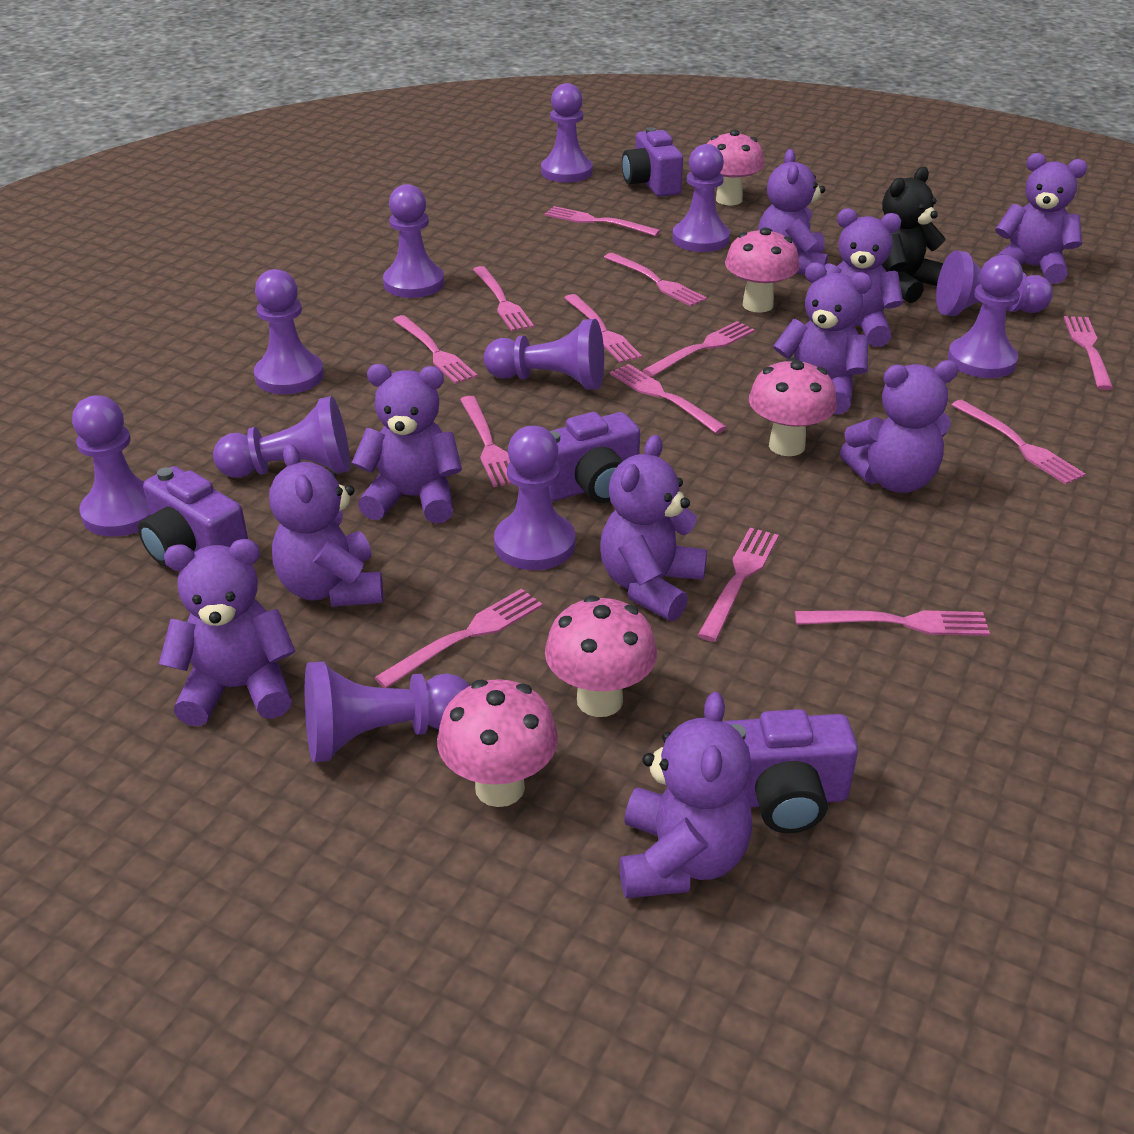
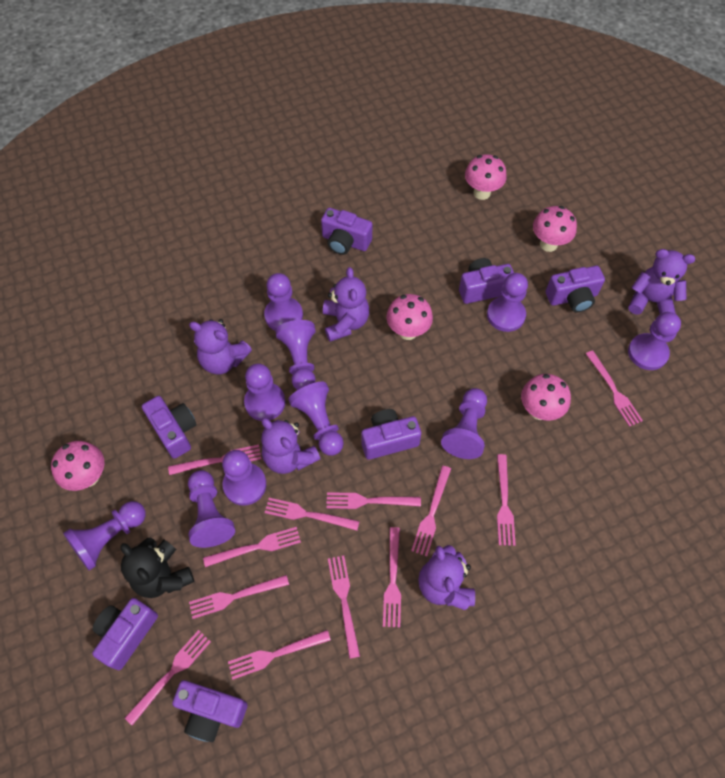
pink fork: [374,589,543,688] [393,315,478,384] [460,396,513,487] [473,266,534,331] [545,206,661,236] [564,294,642,363] [604,253,707,307] [610,364,727,434] [643,321,755,377] [698,528,779,642] [795,610,990,636] [951,400,1086,485] [1064,316,1113,390] = 13 -> [125,630,211,725] [168,445,261,475] [189,575,289,619] [203,527,301,567] [228,630,331,680] [264,498,360,531] [326,492,421,509] [328,555,360,659] [383,527,401,628] [411,466,451,556] [497,454,516,546] [586,350,643,427] = 12
purple camera: [138,466,248,566] [549,412,640,503] [622,127,683,197] [723,709,858,833] = 4 -> [92,598,158,670] [142,396,197,459] [172,680,248,742] [321,208,372,255] [361,409,421,460] [459,258,514,304] [546,266,605,312] = 7
purple pawn: [72,395,150,537] [213,396,350,478] [254,269,324,394] [305,662,469,762] [383,184,444,298] [484,319,604,390] [494,426,575,570] [541,83,593,183] [672,144,730,252] [936,251,1053,316] [948,255,1023,378] = 11 -> [63,501,146,571] [188,470,235,548] [222,450,266,506] [244,363,285,421] [264,273,303,330] [275,320,316,390] [288,382,344,456] [441,388,487,459] [487,273,528,332] [628,312,681,370] = 10
purple teddy bear: [159,539,296,726] [269,443,383,607] [352,364,462,523] [600,435,707,621] [619,692,752,898] [758,149,828,275] [773,263,872,414] [824,208,903,347] [840,360,959,493] [995,153,1088,284] = 10 -> [189,319,252,375] [261,418,320,474] [323,267,369,342] [418,545,475,610] [628,249,695,314] = 5

